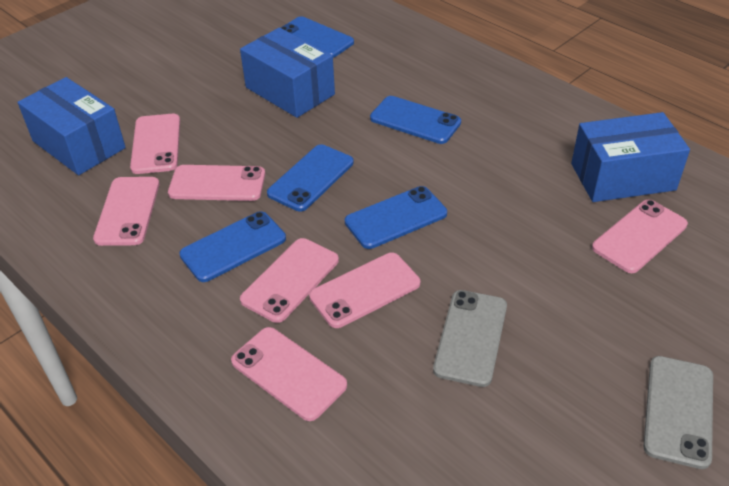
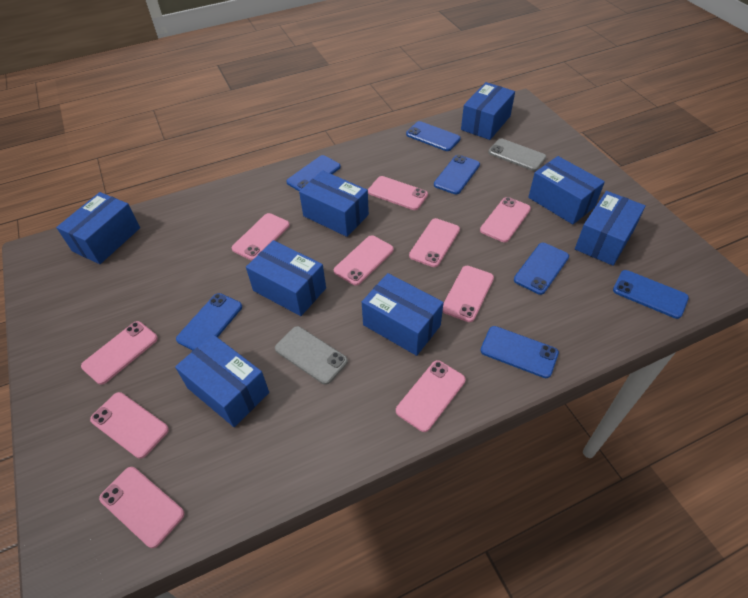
blue box: [17,77,126,175] [240,27,335,118] [571,112,690,202] = 3 -> [56,192,140,264] [175,334,269,427] [246,240,326,316] [299,170,369,237] [362,273,444,356] [461,82,515,140] [528,156,605,225] [575,191,646,266] = 8
blue phone: [179,211,286,282] [267,144,354,211] [281,16,354,58] [345,186,447,249] [370,96,461,144] = 5 -> [176,293,242,351] [286,155,341,191] [406,121,461,151] [434,155,480,194] [480,326,559,378] [514,243,569,295] [613,270,689,319] = 7
pink phone: [93,177,160,246] [130,114,180,174] [168,165,265,201] [231,327,347,421] [240,238,339,323] [309,253,420,328] [592,200,688,273] = 7 -> [81,321,158,385] [90,392,169,459] [99,467,184,548] [232,213,290,260] [334,235,394,286] [368,176,428,210] [396,360,466,432] [409,218,460,267] [442,266,494,322] [480,197,531,242] = 10

